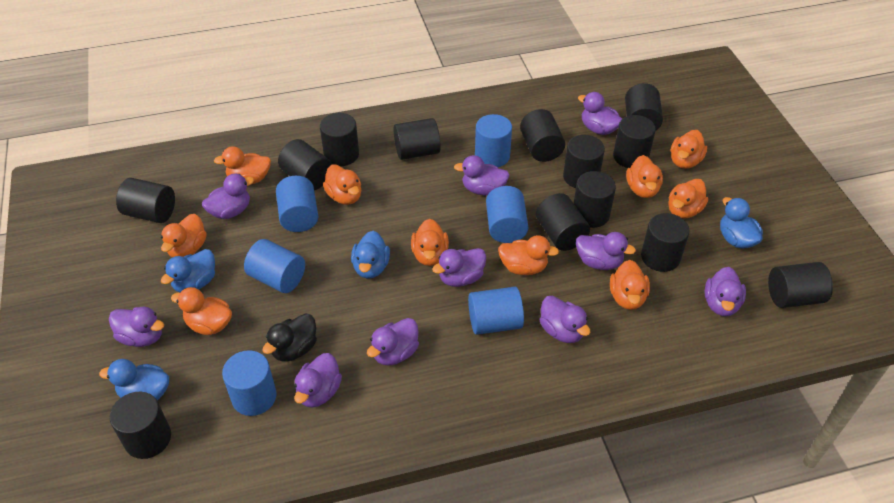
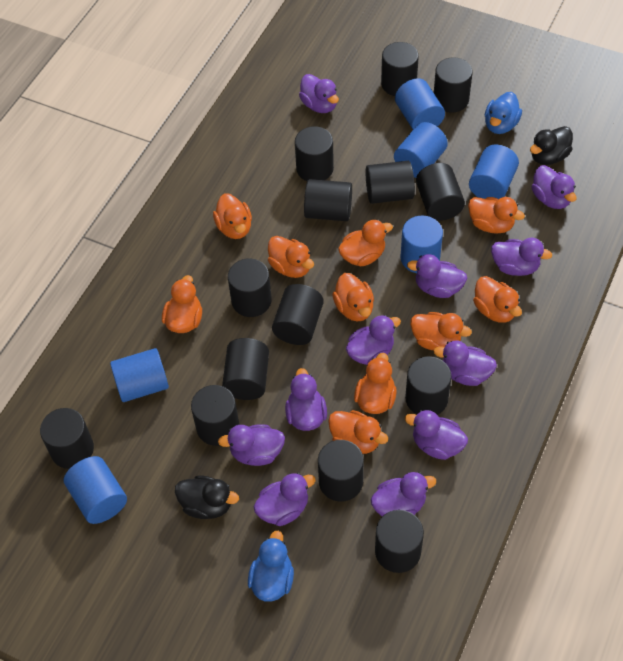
black cylinder: [110,392,171,459] [116,178,175,223] [278,139,332,190] [320,113,359,166] [393,118,441,160] [520,109,565,162] [536,193,590,251] [563,135,605,188] [574,171,616,228] [613,115,656,168] [625,83,663,130] [641,213,689,272] [768,262,833,308] = 13 -> [40,408,94,469] [191,385,239,446] [222,338,269,400] [228,258,272,317] [272,284,324,345] [295,126,334,181] [304,179,352,221] [318,440,364,502] [365,161,415,204] [375,510,424,573] [381,42,419,96] [405,356,452,415] [416,163,465,221] [434,57,473,113] = 14
black duck: [262,313,317,362] = 1 -> [175,475,239,519] [530,126,573,165] = 2
blue duck: [99,359,169,400] [161,249,215,292] [351,231,390,279] [720,197,763,249] = 4 -> [248,531,294,602] [485,92,522,134] = 2
purple duck: [109,307,164,347] [202,174,254,219] [294,353,342,408] [367,318,419,366] [432,248,486,287] [454,155,510,195] [540,296,590,343] [576,232,636,270] [578,92,622,135] [705,267,746,316] = 10 -> [218,424,285,466] [254,473,316,526] [285,368,327,431] [299,74,339,113] [346,315,401,365] [371,472,436,516] [405,410,468,460] [407,254,468,298] [433,340,497,386] [491,238,552,276] [531,165,576,209] = 11

